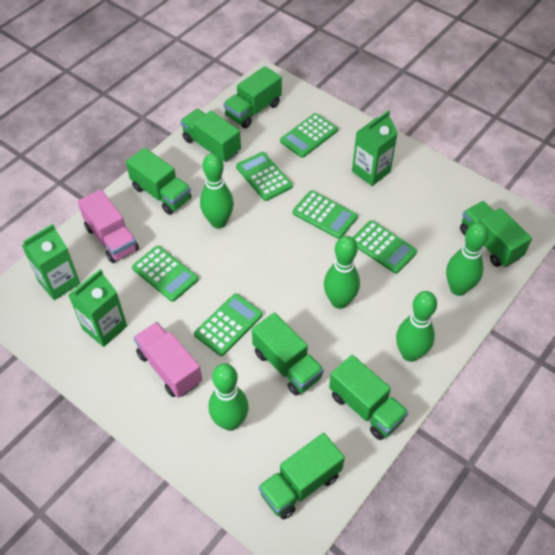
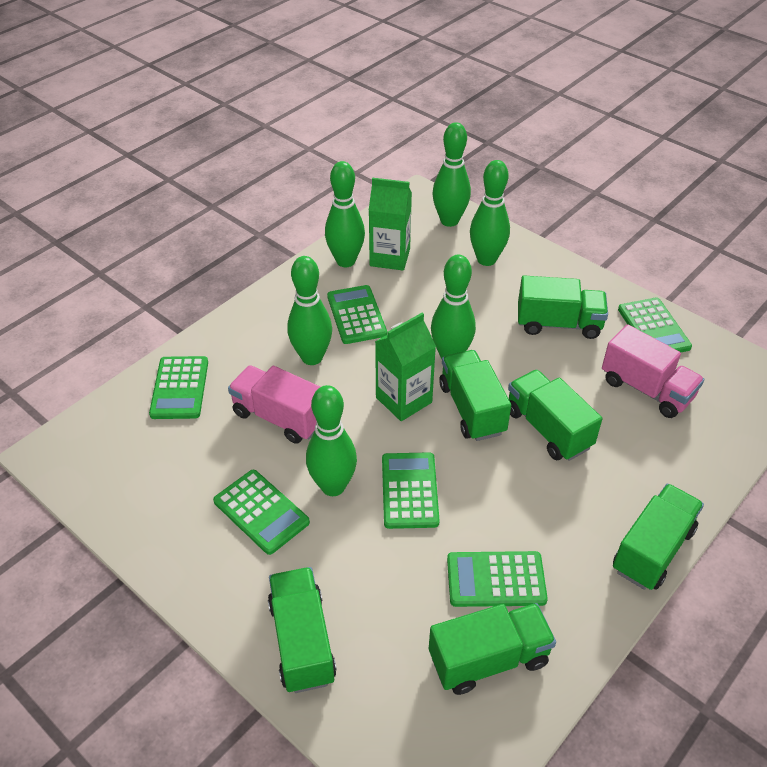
green bowling pin: [200,153,234,229] [209,363,249,431] [324,236,360,309] [396,291,437,362] [446,222,489,296] = 5 -> [287,256,332,365] [306,385,357,496] [325,161,365,267] [431,255,476,359] [432,122,471,227] [470,160,510,266] = 6
green carton: [22,224,80,300] [68,269,127,347] [352,110,398,186] = 3 -> [369,178,412,270] [375,313,436,421] = 2
green truck: [126,148,191,215] [180,109,241,163] [223,66,282,128] [252,313,324,396] [258,433,345,519] [329,355,409,440] [460,201,532,267] = 7 -> [268,567,337,693] [429,603,556,695] [439,350,511,441] [508,370,602,461] [518,276,608,339] [613,484,704,590] = 6

